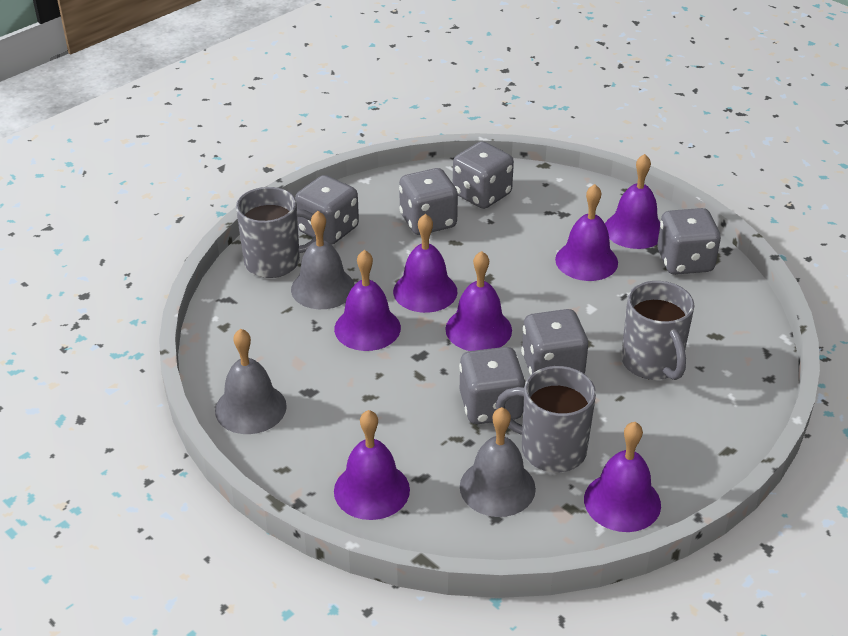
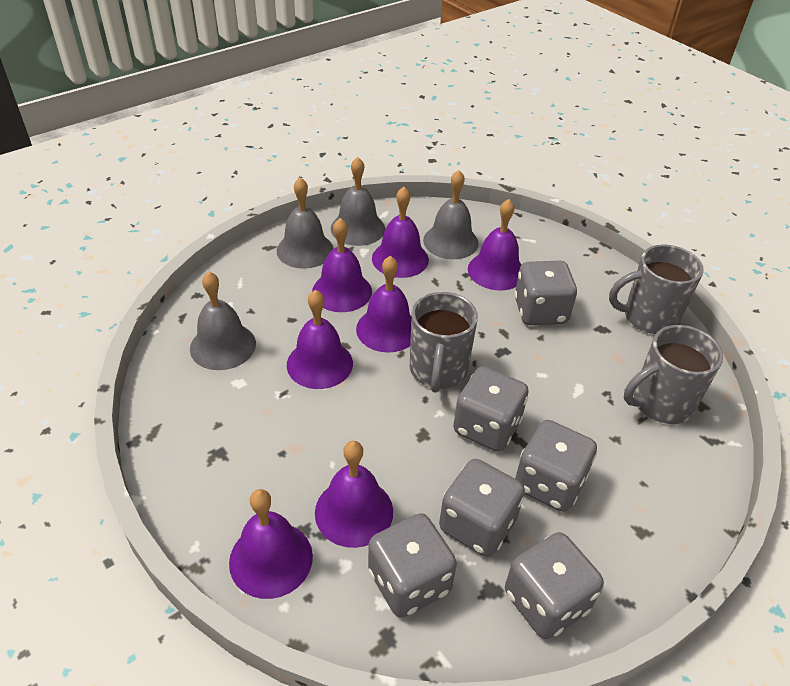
grey bell: [215,329,287,434] [291,211,355,309] [460,407,536,517] = 3 -> [190,271,256,370] [277,178,333,269] [331,157,385,246] [423,170,479,259] = 4

